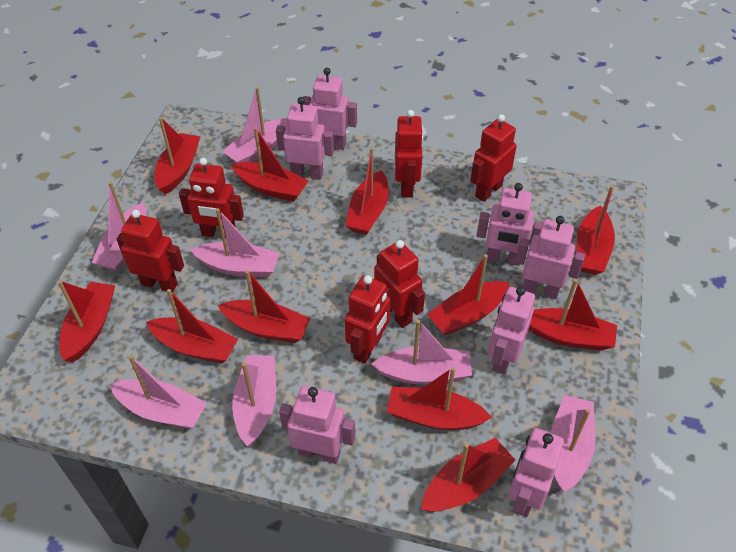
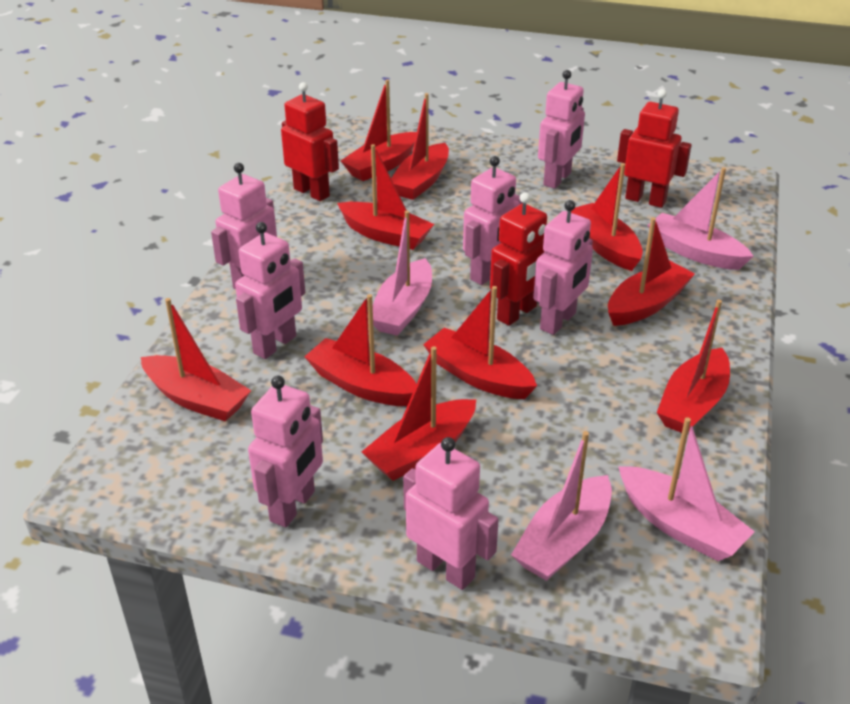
pink boat: [92,182,147,271] [109,355,207,429] [190,208,279,278] [222,87,287,163] [232,355,276,446] [372,320,472,384] [551,395,595,492] = 7 -> [373,211,432,336] [511,431,612,581] [618,417,755,561] [648,167,753,270] = 4
red boat: [58,280,115,362] [146,289,238,363] [155,117,201,194] [218,270,311,343] [231,127,308,201] [345,147,389,235] [387,367,492,430] [421,438,515,512] [427,254,510,335] [529,279,617,350] [577,185,615,275] = 11 -> [141,298,251,421] [304,294,416,406] [337,144,434,250] [341,79,417,181] [362,346,476,481] [391,93,449,200] [423,286,537,399] [571,163,643,271] [608,217,695,326] [657,300,730,433] = 10
red robot: [116,210,184,292] [179,158,244,237] [345,275,391,363] [374,240,425,328] [395,110,424,198] [470,114,517,202] = 6 -> [281,82,339,201] [490,192,547,326] [617,89,692,208] = 3

